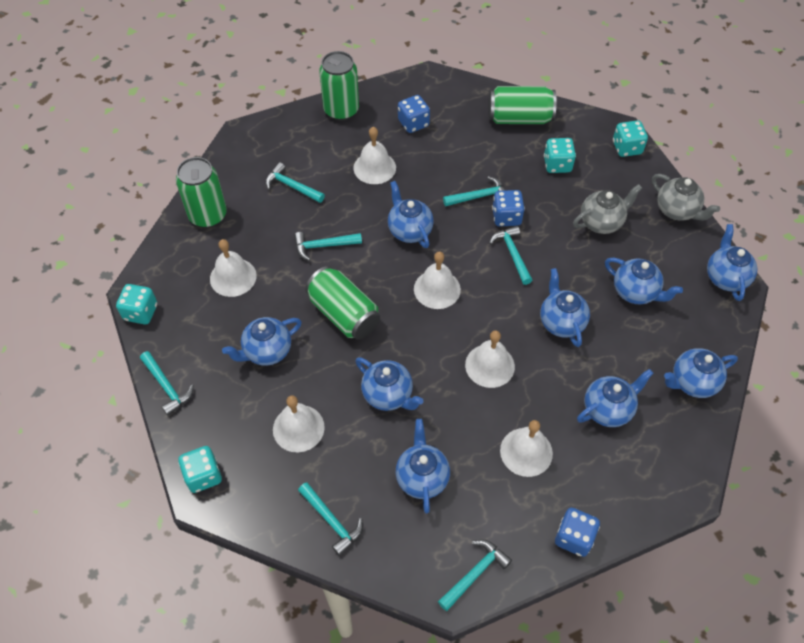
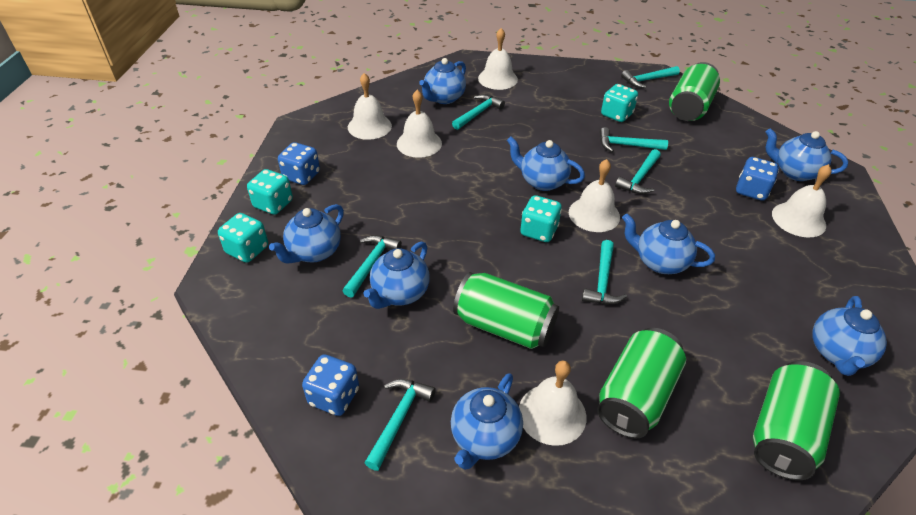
blue teapot: [222,317,302,366] [355,357,423,411] [388,181,434,248] [396,419,450,514] [540,268,590,347] [577,369,654,427] [605,257,683,304] [664,348,738,398] [707,224,758,301] = 9 -> [269,204,344,264] [363,241,430,309] [419,58,466,104] [451,373,523,470] [507,137,585,191] [622,214,715,274] [766,128,848,181] [812,296,887,376] = 8
grey teapot: [573,184,642,234] [652,174,720,221] = 2 -> none = 0

